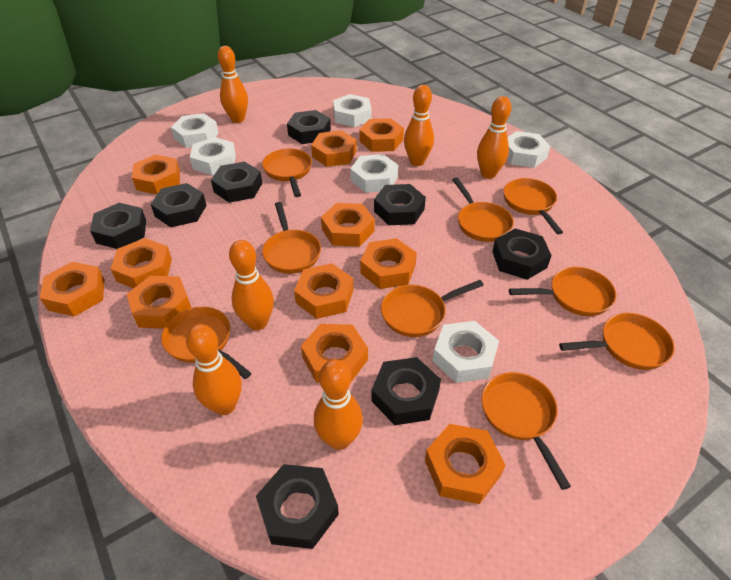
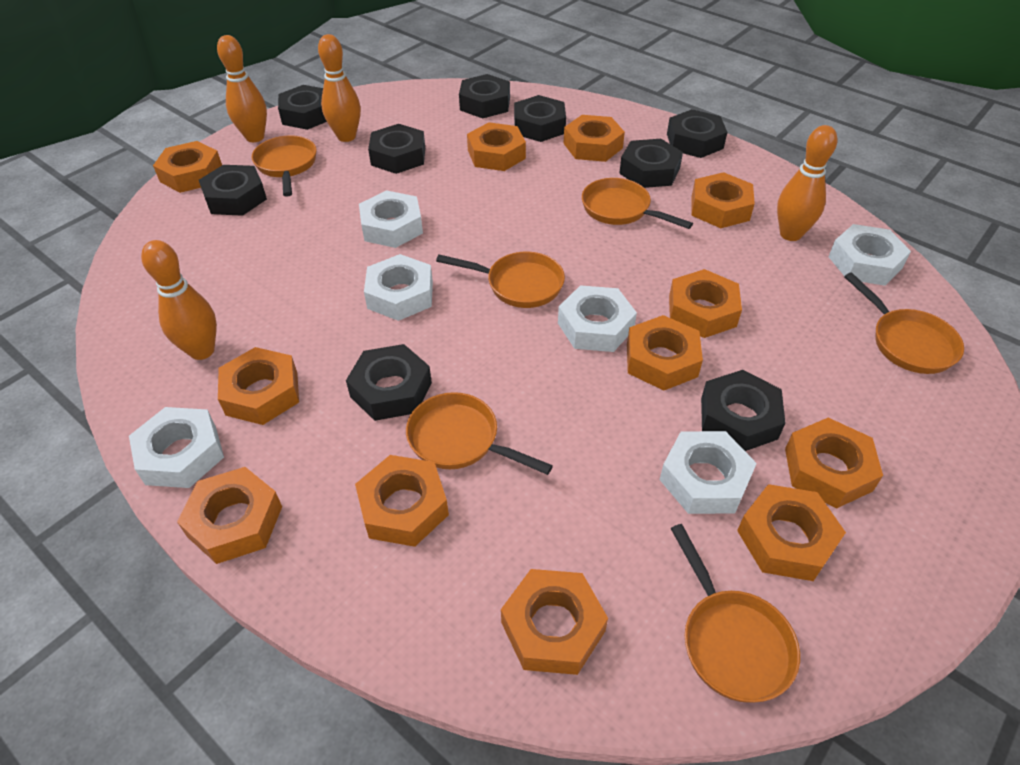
black nut: [90,203,146,249] [150,183,207,227] [211,162,262,203] [256,464,339,549] [287,110,331,144] [371,357,441,425] [374,184,426,225] [492,229,552,280] = 8 -> [199,165,267,216] [278,85,327,130] [346,344,432,421] [368,124,425,174] [459,74,510,118] [514,95,566,142] [619,139,683,188] [667,109,727,158] [701,370,785,451] = 9
orange bowling pin: [186,324,242,415] [218,46,248,123] [229,240,274,330] [314,359,363,450] [404,85,434,166] [477,96,512,179] = 6 -> [141,240,217,360] [217,35,267,142] [318,34,361,142] [777,125,837,241] = 4
orange nut: [40,262,105,317] [111,238,172,288] [127,276,191,329] [132,155,180,195] [294,263,353,319] [301,324,368,383] [311,130,357,167] [321,203,375,247] [359,118,404,152] [360,238,417,289] [425,424,506,504] = 11 -> [153,141,222,193] [177,467,282,564] [218,347,299,425] [355,455,449,547] [467,122,526,171] [501,569,608,675] [563,115,625,162] [627,315,703,390] [669,269,742,338] [691,172,755,228] [737,484,846,581] [785,418,883,508] = 12
orange pan: [161,307,252,379] [262,148,312,197] [262,202,321,274] [381,280,484,337] [452,177,514,242] [481,372,571,490] [503,178,563,235] [509,267,616,316] [559,313,675,370] = 9 -> [252,136,316,197] [406,392,553,475] [436,252,565,308] [582,178,693,229] [671,524,800,703] [844,272,964,374] = 6

